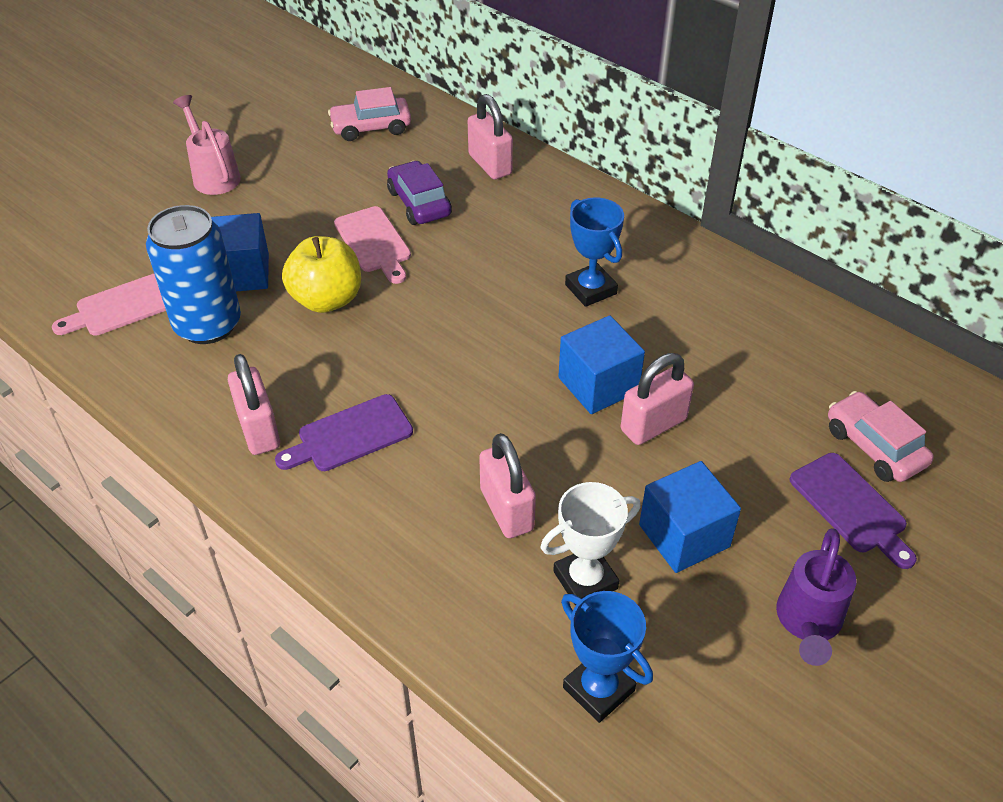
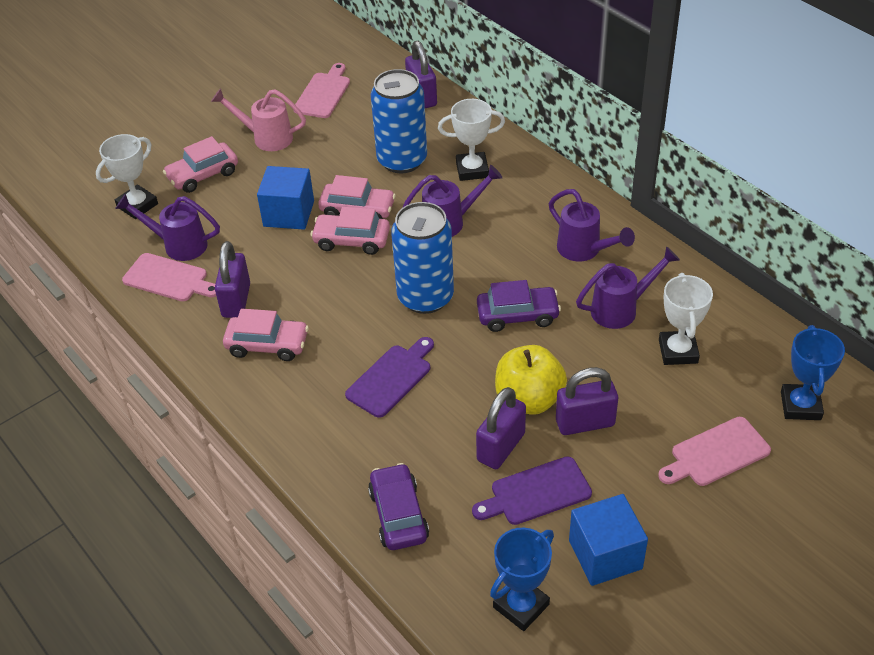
blue can: [146,205,241,344] = 1 -> [371,69,427,173] [391,202,454,314] = 2
blue cube: [211,213,269,291] [558,315,645,414] [639,461,741,573] = 3 -> [257,166,314,230] [569,494,648,586] = 2
pink car: [328,87,411,141] [828,391,934,482] = 2 -> [163,136,238,193] [223,309,309,361] [310,207,390,255] [318,175,396,219] = 4
pink cutting board: [52,274,166,336] [334,206,411,284] = 2 -> [122,253,216,301] [294,63,350,118] [658,417,771,486] = 3
pink padlock: [228,354,280,455] [468,94,513,179] [479,433,536,538] [621,353,694,445] = 4 -> none = 0
purple car: [387,160,452,225] = 1 -> [368,463,429,550] [477,280,561,332] = 2
purple padlock: none = 0 -> [215,241,250,318] [405,41,437,108] [476,387,526,469] [556,367,618,435] = 4
purple watering can: [776,528,856,666] = 1 -> [115,194,220,261] [402,165,502,237] [549,189,635,261] [576,246,680,329] = 4
white trophy: [540,482,641,606] = 1 -> [96,134,158,219] [438,99,505,181] [659,273,713,365] = 3

